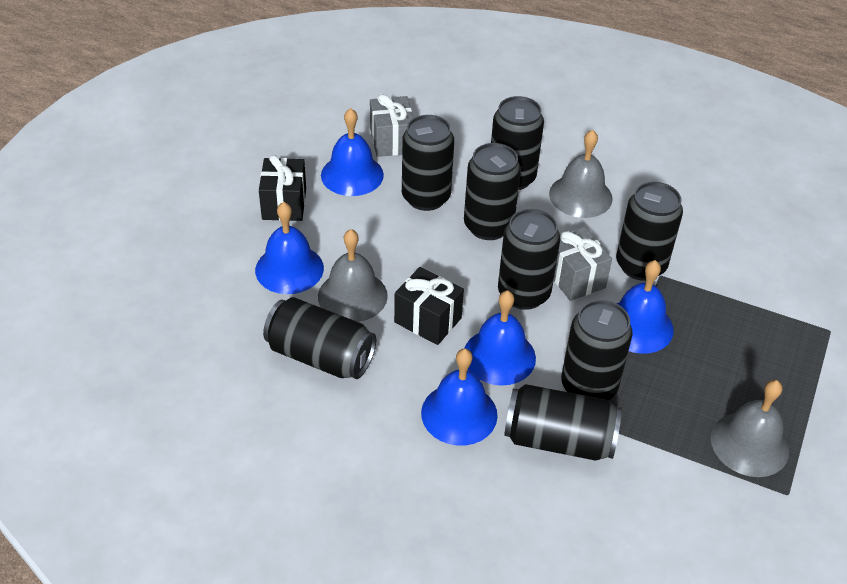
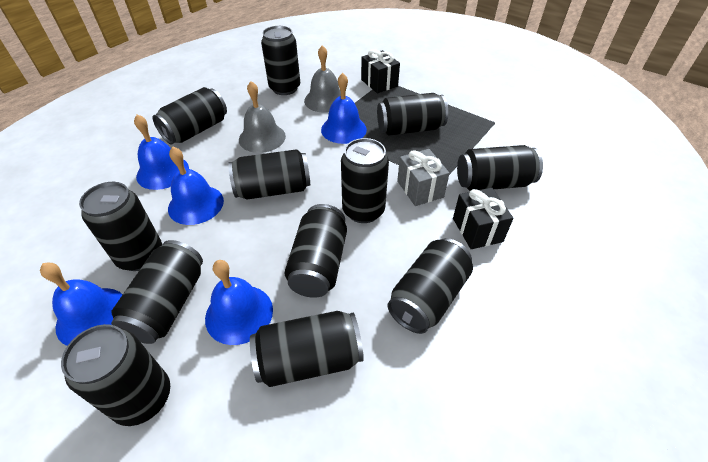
black can: [263,297,376,379] [402,115,454,211] [464,143,521,240] [491,96,544,190] [498,209,560,310] [504,384,622,461] [561,300,633,400] [616,182,683,281] = 8 -> [61,324,170,426] [79,182,162,271] [111,240,203,344] [152,87,227,144] [228,149,310,200] [250,311,364,387] [261,26,300,95] [284,204,347,298] [341,138,389,223] [377,93,448,136] [387,238,473,334] [457,145,543,191] = 12
grey bell: [318,229,388,322] [549,130,613,218] [711,380,789,477] = 3 -> [239,81,286,153] [304,45,341,113] = 2
grey gift: [370,94,413,157] [554,226,612,301] = 2 -> [397,149,450,206] = 1

